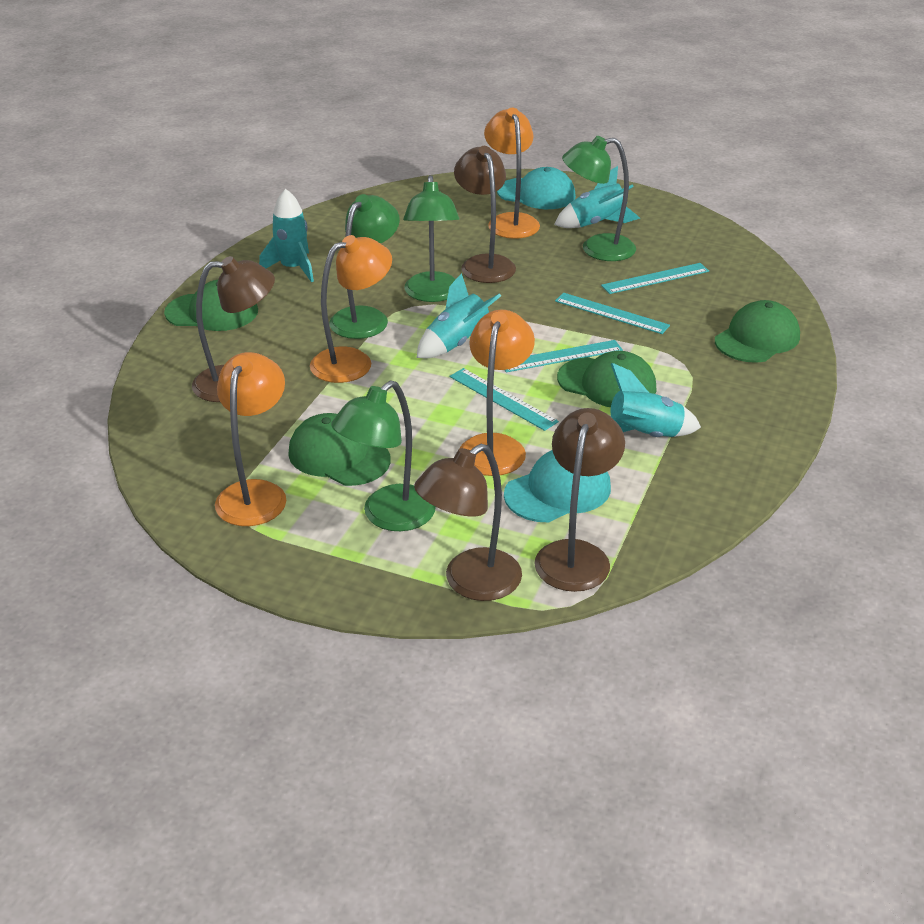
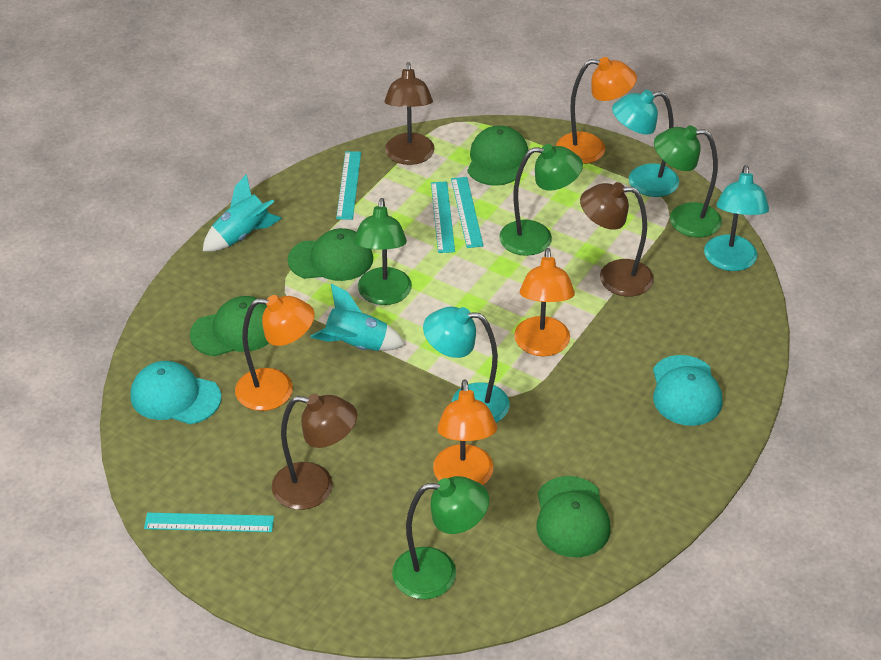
brown lamp: [192,256,275,402] [414,443,522,601] [454,146,516,283] [535,408,625,592] = 4 -> [272,394,357,510] [384,62,435,165] [580,182,654,296] = 3
turquoise lamp: none = 0 -> [423,307,509,423] [612,90,679,197] [704,165,769,271] = 3
turquoise rocket: [259,189,314,282] [417,273,501,358] [554,166,640,228] [610,363,701,437] = 4 -> [203,174,282,252] [310,284,405,351] = 2

